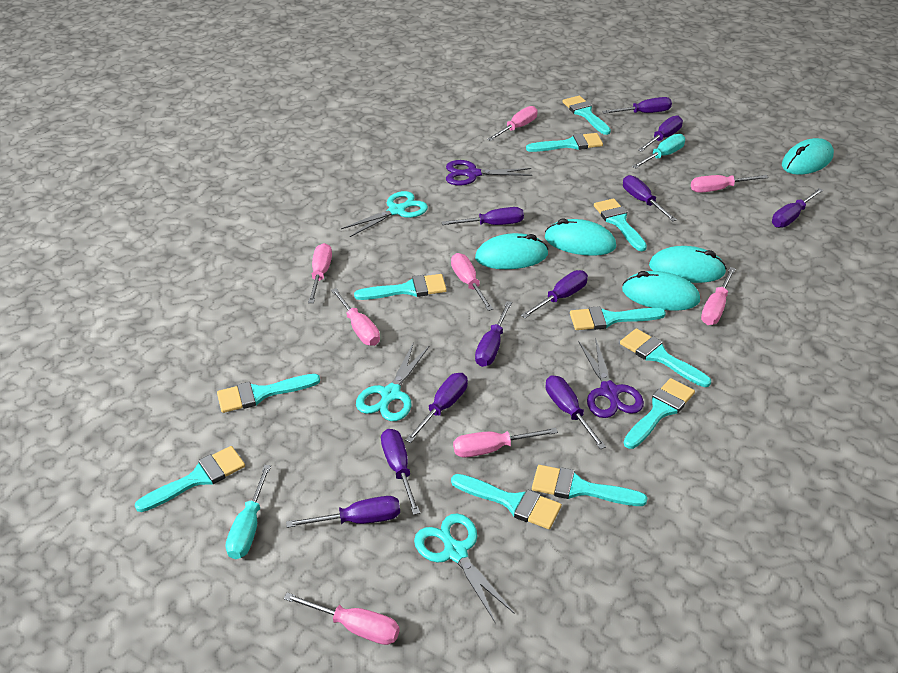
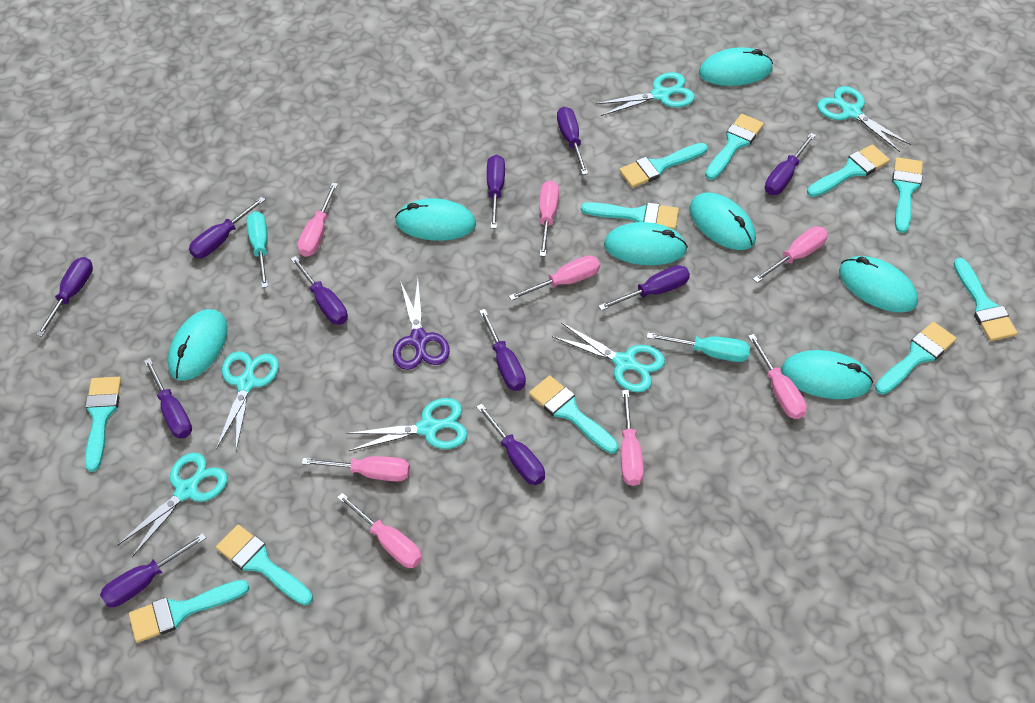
purple scissors: [446,160,532,186] [578,337,644,418] = 2 -> [393,280,450,370] = 1
turquoise mouse: [475,233,548,269] [545,218,616,256] [622,271,700,311] [649,246,727,283] [782,138,834,175] = 5 -> [168,309,228,381] [395,198,476,241] [604,222,688,265] [689,192,756,250] [699,47,773,86] [781,350,873,399] [839,256,918,312] = 7
turquoise scissors: [341,191,428,237] [356,342,430,421] [414,514,514,622] = 3 -> [117,453,227,557] [216,351,279,450] [346,398,467,451] [552,322,665,393] [595,72,695,116] [817,86,911,152] = 6

